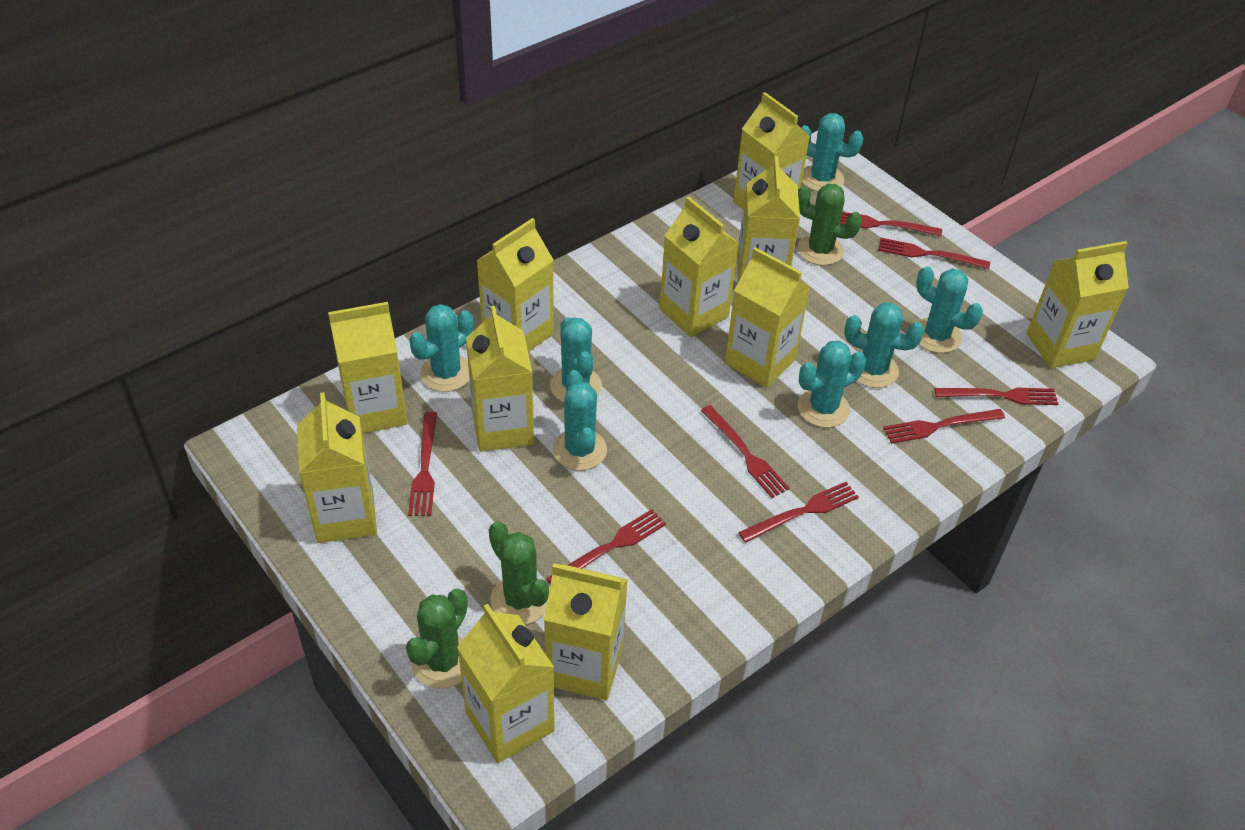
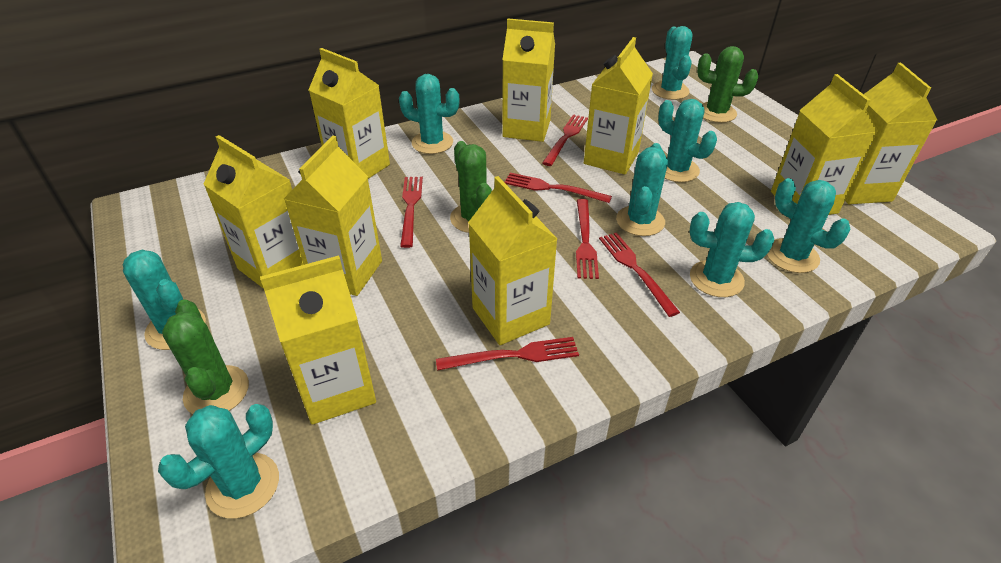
red fork: [408,412,437,516] [546,509,666,585] [701,405,790,498] [738,482,859,543] [840,212,942,236] [878,238,990,269] [883,409,1005,444] [934,388,1058,405] = 8 -> [400,177,423,248] [436,337,579,371] [504,173,612,203] [542,114,588,166] [576,199,599,279] [599,232,680,317] = 6
turquoise cactus: [409,304,474,392] [550,317,602,402] [553,370,607,471] [798,341,866,428] [801,113,864,191] [844,303,924,388] [916,266,983,353] = 7 -> [123,250,206,350] [158,404,279,518] [399,74,460,154] [616,143,668,236] [652,26,692,100] [658,99,717,182] [690,202,774,297] [767,178,851,273] = 8
yellow carton: [297,392,377,543] [328,302,407,433] [457,604,554,763] [466,306,534,452] [476,218,554,352] [544,563,628,700] [659,196,739,337] [725,247,810,388] [733,92,810,209] [737,156,800,282] [1027,241,1129,368] = 11 -> [203,135,304,289] [260,255,376,425] [284,136,382,296] [309,48,390,179] [468,176,557,345] [502,19,555,142] [584,37,653,175] [771,74,878,215] [845,63,937,204] = 9

